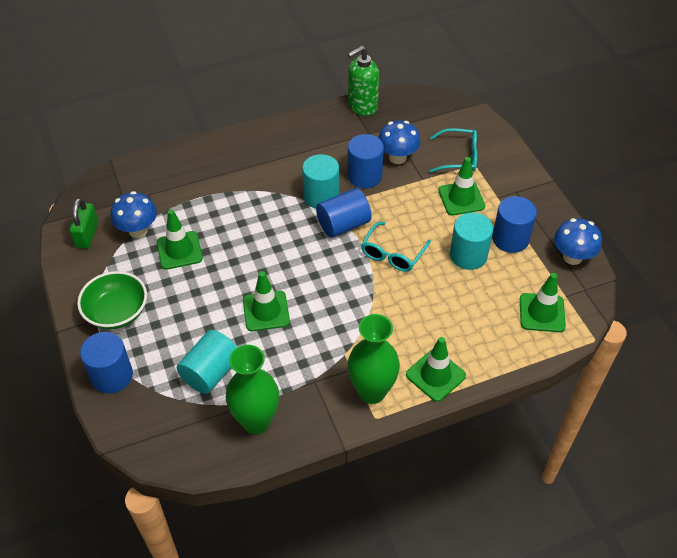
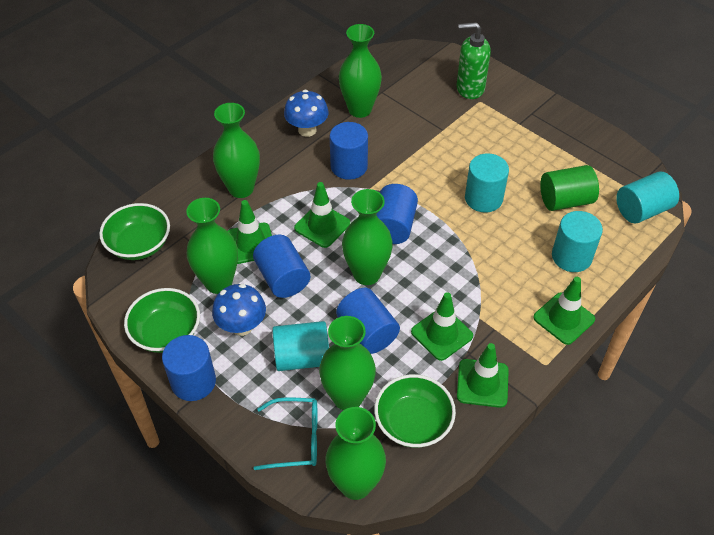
blue cylinder: [80,332,133,394] [316,188,372,238] [347,134,384,188] [492,196,537,253] = 4 -> [162,335,216,401] [253,235,310,298] [329,122,368,180] [336,288,400,354] [376,184,418,244] = 5
blue mushroom: [111,191,157,238] [378,120,420,164] [554,218,602,265] = 3 -> [212,284,266,336] [284,90,329,137] = 2
green bowl: [77,271,147,329] = 1 -> [99,203,170,260] [124,288,200,353] [374,374,456,448] = 3
green cylinder: none = 0 -> [540,165,599,211] = 1
green padlock: [69,198,98,249] = 1 -> none = 0
green vase: [226,345,279,434] [348,314,400,404] = 2 -> [186,198,238,294] [213,103,260,198] [319,316,376,410] [325,407,386,500] [339,24,382,118] [342,189,393,285] = 6
turquoise cylinder: [177,330,237,394] [302,154,339,209] [450,212,493,270] = 3 -> [272,321,329,371] [465,153,509,213] [552,211,603,272] [616,171,679,223] = 4
turquoise glasses: [361,222,431,272] [430,128,477,173] = 2 -> [253,397,317,470] = 1

